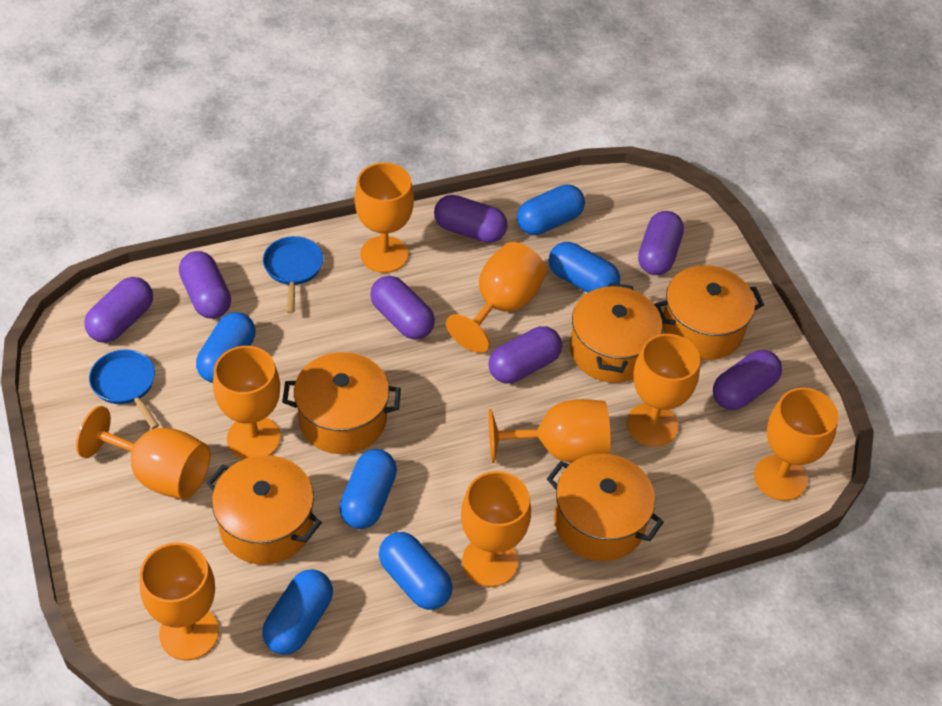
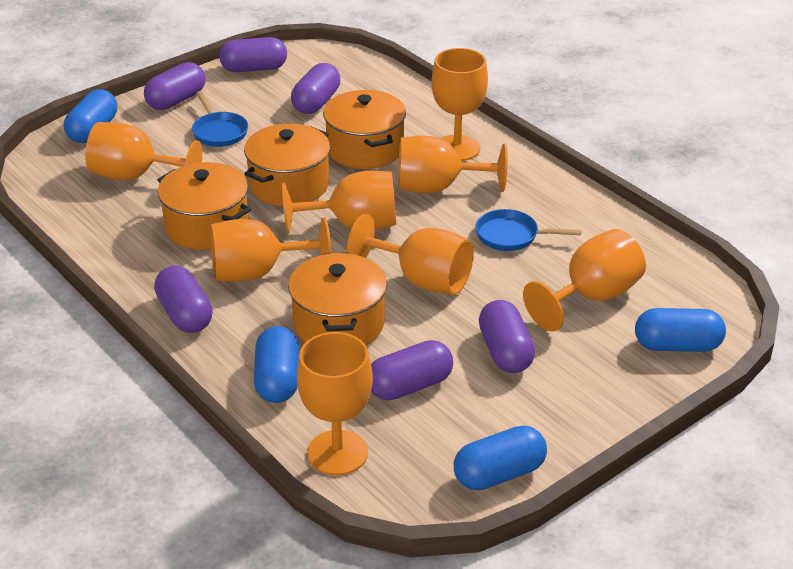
blue capsule: [196,312,255,383] [262,569,333,655] [339,449,397,529] [379,532,453,610] [517,184,585,235] [549,242,620,293] = 6 -> [64,89,117,143] [254,326,299,403] [454,426,547,490] [635,308,726,352] = 4
orange goblet: [76,406,210,500] [140,542,219,660] [213,346,281,460] [355,162,414,273] [446,242,547,353] [461,471,531,587] [489,399,611,463] [627,334,700,447] [754,388,839,501] = 9 -> [85,122,202,180] [210,217,331,282] [282,171,396,233] [297,332,373,475] [347,214,474,295] [398,136,508,193] [432,48,488,161] [523,229,646,332] = 8
orange pot: [206,455,322,565] [282,352,401,454] [547,454,664,561] [570,283,662,383] [654,265,764,360] = 5 -> [158,162,251,250] [244,124,330,206] [288,253,387,345] [323,90,406,169] = 4
purple capsule: [84,277,153,343] [179,251,231,318] [370,276,435,340] [434,195,507,243] [488,326,562,384] [638,211,684,275] [713,350,782,410] = 7 -> [144,62,205,110] [154,266,213,333] [219,37,287,72] [291,63,340,114] [371,340,453,400] [479,300,535,373] = 6

